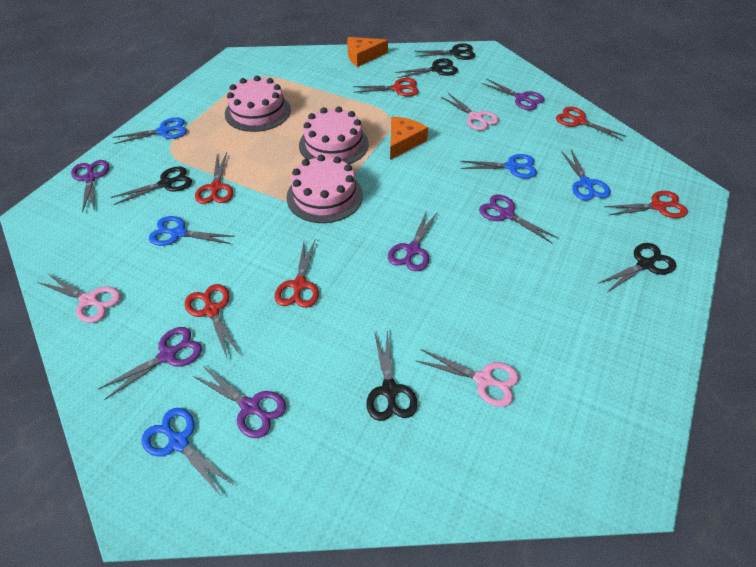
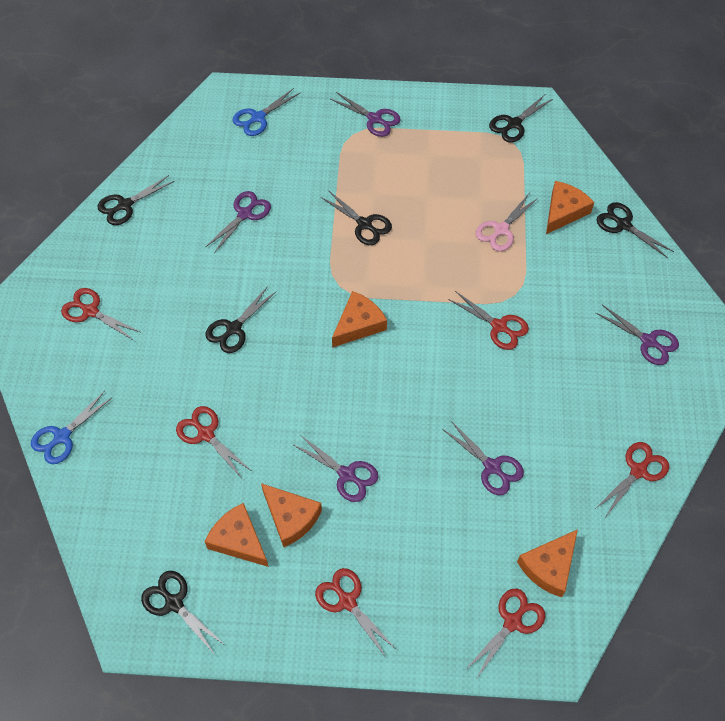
black scissors: [110,166,192,205] [366,330,417,421] [395,58,458,78] [414,43,475,60] [599,243,676,292] = 5 -> [97,175,175,225] [141,571,226,655] [206,286,277,353] [321,190,392,245] [489,95,553,142] [596,202,674,258] = 6
blue scissors: [113,117,187,144] [141,408,234,496] [149,216,235,246] [461,154,537,178] [561,150,611,200] = 5 -> [31,391,113,464] [232,88,301,136] = 2
orange cheese: [347,37,388,67] [390,117,428,160] = 2 -> [205,503,269,567] [261,483,322,547] [332,291,387,348] [517,529,578,598] [546,181,594,234] = 5
pink cake: [225,76,291,132] [286,155,363,223] [299,107,369,164] = 3 -> none = 0
pink scissors: [38,273,121,323] [415,349,519,407] [441,93,499,130] = 3 -> [475,194,539,251] = 1
purple scissors: [71,160,109,213] [98,327,202,400] [193,365,286,438] [388,211,437,271] [479,195,558,244] [481,79,544,110] = 6 -> [206,191,271,253] [294,436,379,502] [330,92,401,137] [442,421,524,495] [596,305,679,365] = 5

